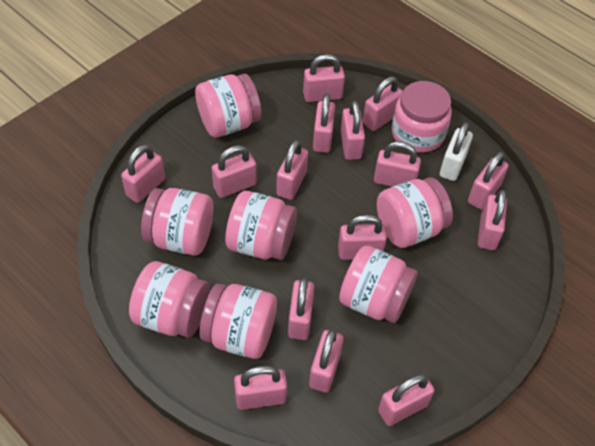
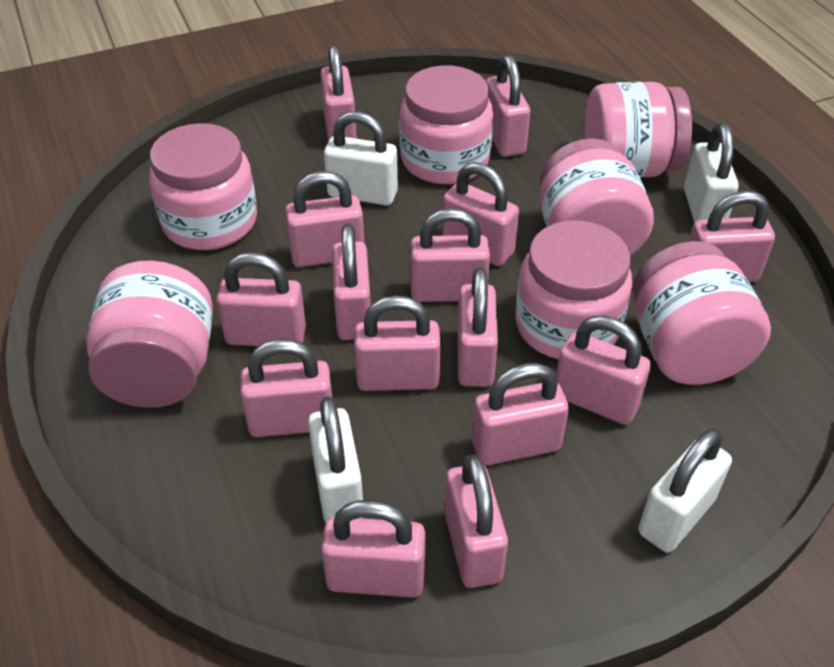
pink jar: [129,261,210,337] [141,188,213,256] [195,74,261,138] [200,284,277,359] [225,191,297,260] [339,245,418,323] [377,177,453,248] [392,81,452,152] = 8 -> [87,261,213,408] [149,123,257,250] [400,66,493,184] [515,220,632,359] [540,138,654,256] [584,82,692,178] [633,241,771,385] = 7
white padlock: [440,122,473,181] = 1 -> [308,397,363,523] [324,111,398,205] [638,428,732,553] [684,123,739,223] = 4

